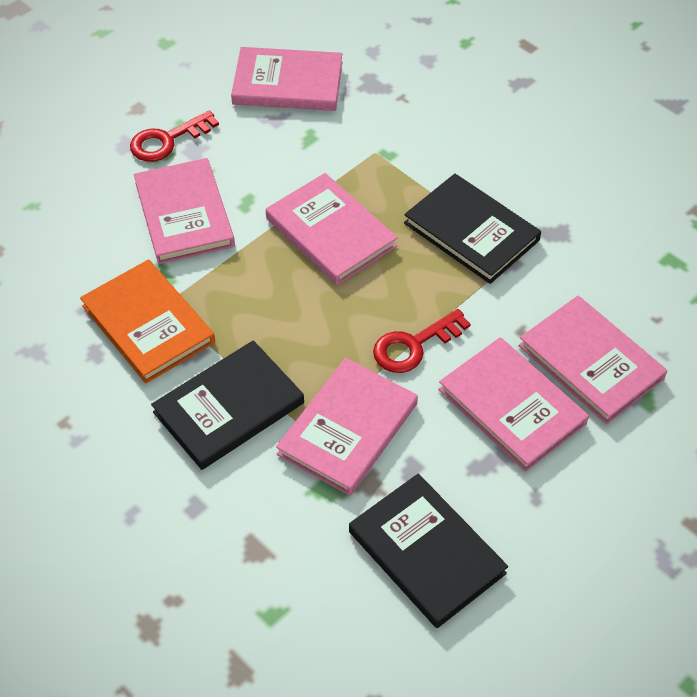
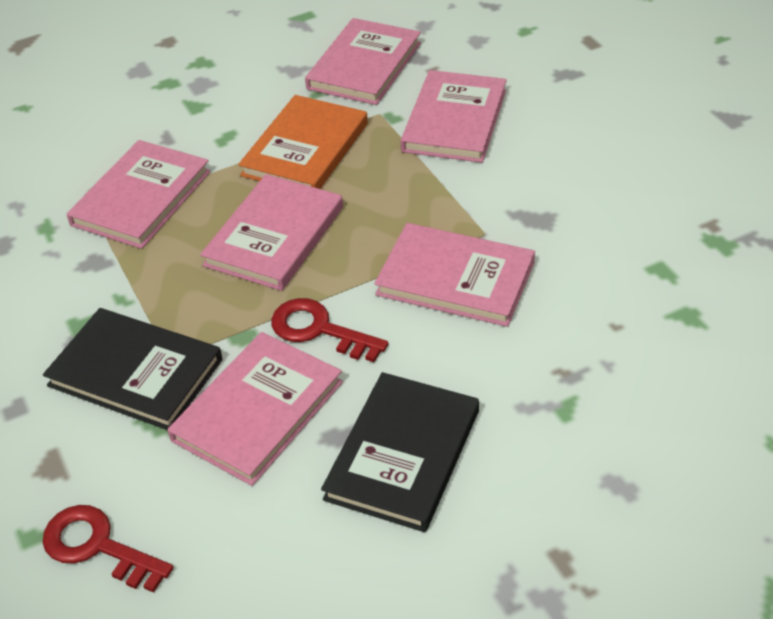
black book: [151,340,304,470] [349,474,508,628] [404,174,541,284] = 3 -> [43,308,223,430] [321,372,479,532] = 2

